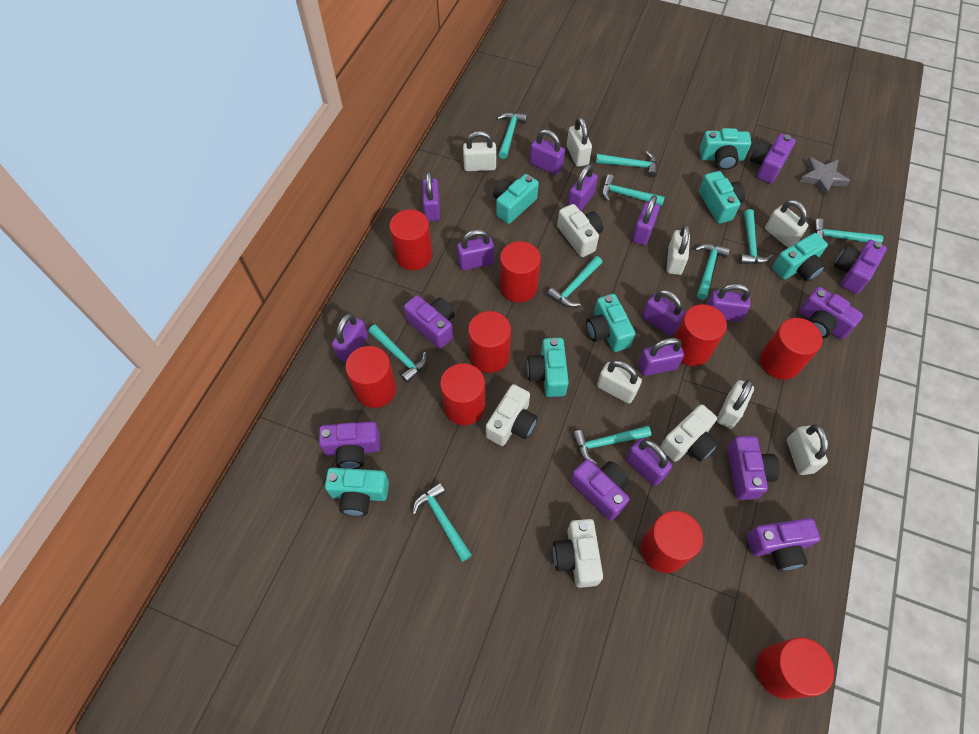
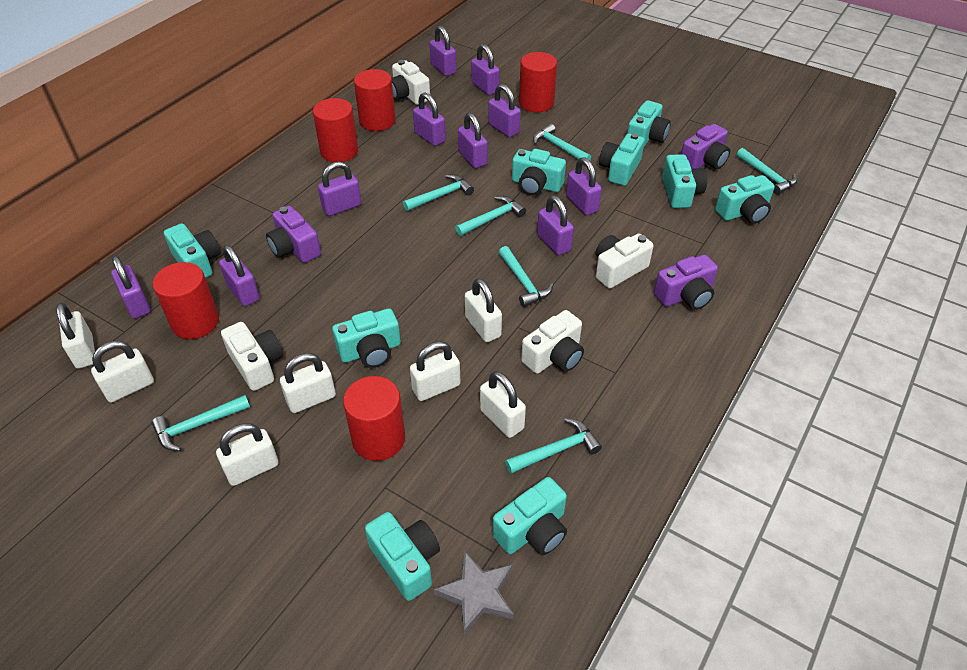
purple camera: [319,422,380,469] [404,295,455,349] [570,459,630,521] [727,436,780,500] [747,518,820,571] [750,134,796,184] [799,287,863,339] [834,240,887,294] = 8 -> [266,206,321,263] [654,255,718,310] [681,124,730,169] = 3
red cylinder: [345,346,396,408] [389,209,433,270] [440,363,485,425] [468,311,511,373] [499,241,541,302] [641,511,703,573] [674,304,727,366] [756,637,834,699] [760,318,822,380] = 9 -> [153,262,219,339] [313,98,358,162] [343,376,405,461] [354,69,396,131] [519,52,557,112] = 5
turquoise camera: [325,468,389,516] [493,174,539,224] [527,338,569,397] [586,294,635,352] [699,128,751,170] [699,171,745,224] [772,233,828,281] = 7 -> [164,223,220,278] [332,308,401,368] [365,512,440,601] [493,477,567,555] [512,149,566,196] [599,133,645,186] [627,100,671,148] [662,154,707,208] [715,175,775,224] = 9
turquoise hammer: [368,325,427,383] [412,482,472,562] [497,112,527,159] [547,256,602,307] [573,426,651,465] [596,151,657,178] [602,174,665,206] [695,244,730,300] [739,209,773,264] [814,218,883,248] = 10 -> [152,395,250,451] [403,174,474,211] [455,196,526,236] [499,246,553,307] [505,418,602,474] [533,124,591,160] [737,148,797,195] = 7

